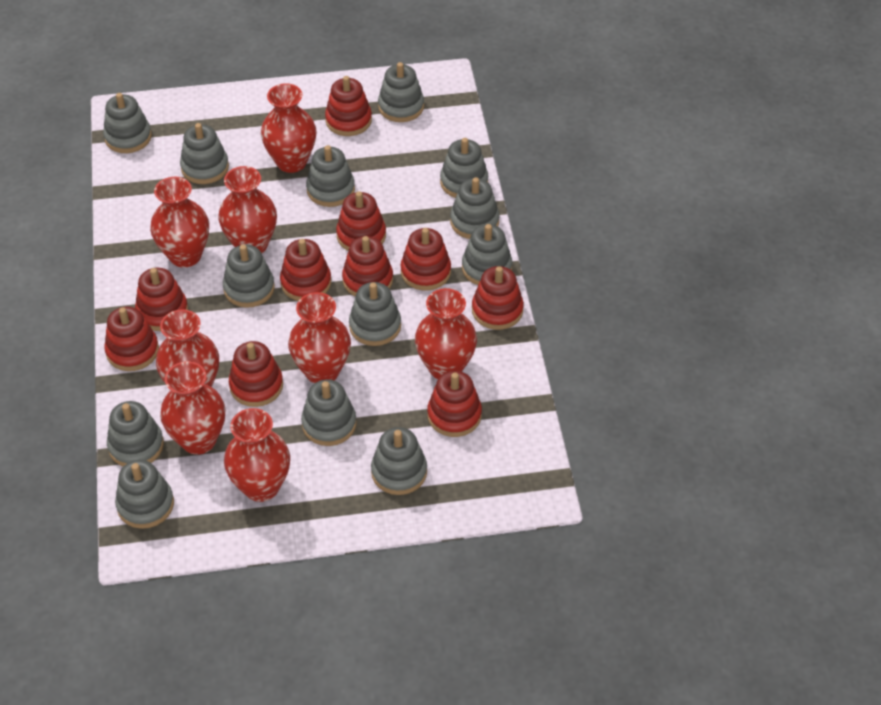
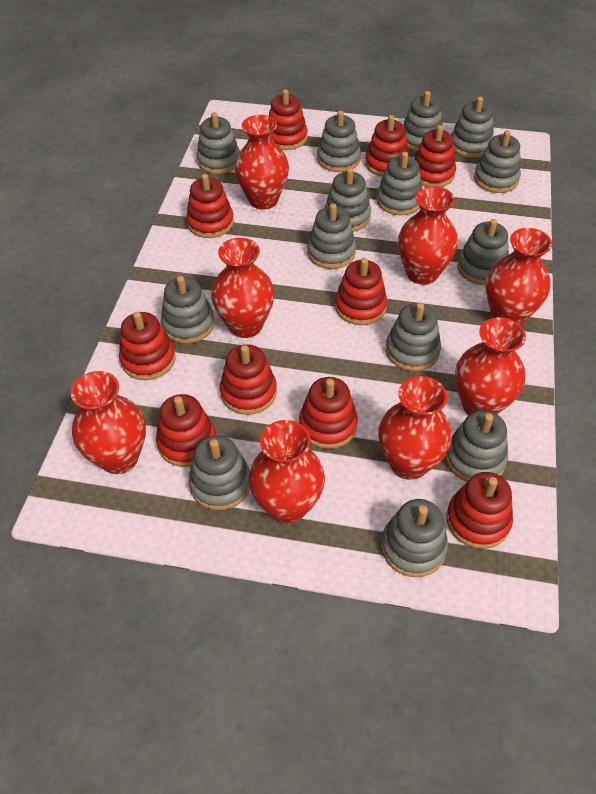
grey stacking toy: [103,93,152,153] [107,401,164,467] [115,460,174,529] [180,123,229,184] [223,244,275,308] [301,379,357,446] [306,145,355,207] [349,282,401,346] [371,427,427,495] [378,62,424,122] [440,138,488,198] [450,177,499,239] [462,224,512,285] = 13 -> [161,276,215,344] [189,435,250,510] [196,112,240,174] [307,203,356,269] [317,110,361,172] [325,168,371,232] [377,152,422,215] [381,499,448,577] [386,303,441,371] [403,91,443,151] [445,410,508,482] [451,97,494,158] [457,219,509,285] [474,130,521,193] = 14

